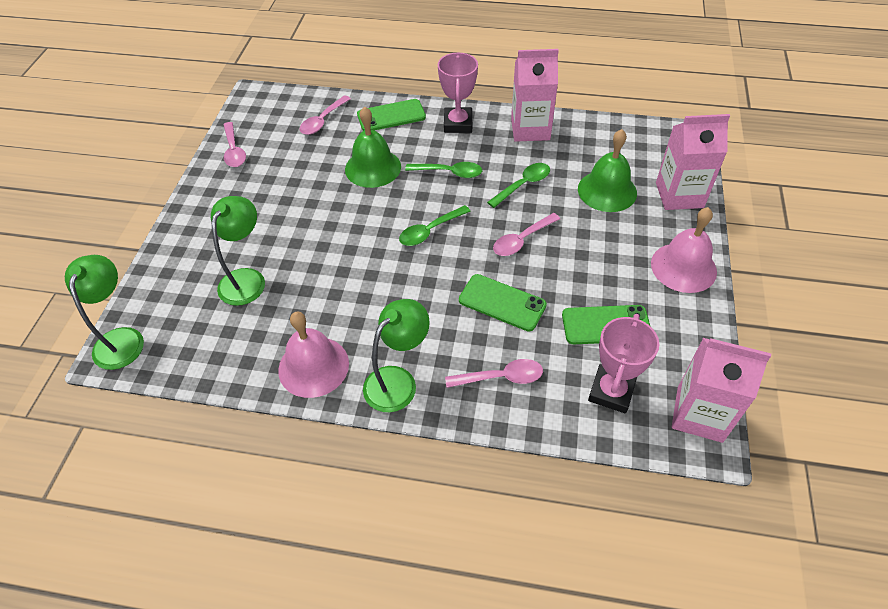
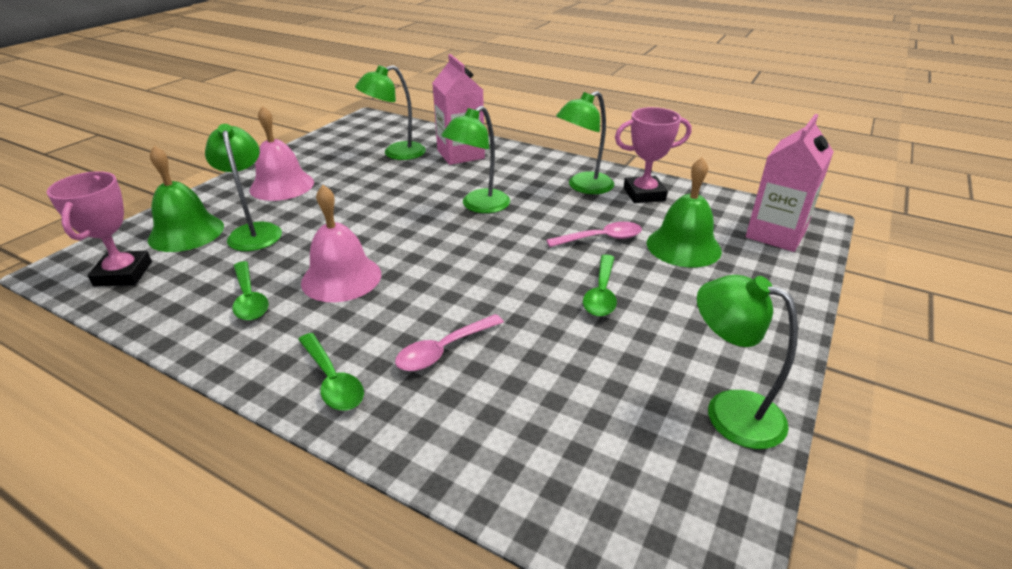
green lamp: [65,255,144,370] [211,196,265,306] [363,299,430,412] = 3 -> [205,124,282,251] [355,65,426,160] [441,106,510,213] [556,91,614,194] [697,275,798,449] = 5
green phone: [357,99,426,131] [459,274,547,332] [562,305,650,344] = 3 -> none = 0
pink carton: [511,49,559,142] [656,114,730,210] [672,338,771,443] = 3 -> [433,54,485,165] [746,114,834,252] = 2
pink spoon: [223,122,246,167] [300,95,351,135] [445,359,543,388] [493,213,560,256] = 4 -> [395,314,504,371] [546,222,642,247] = 2

